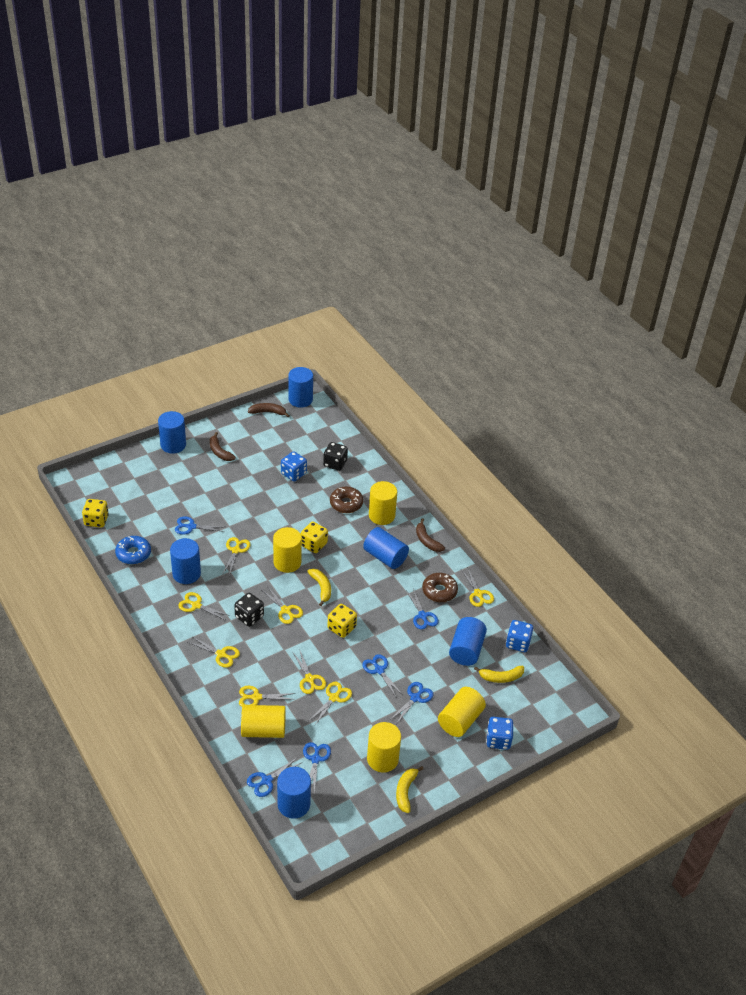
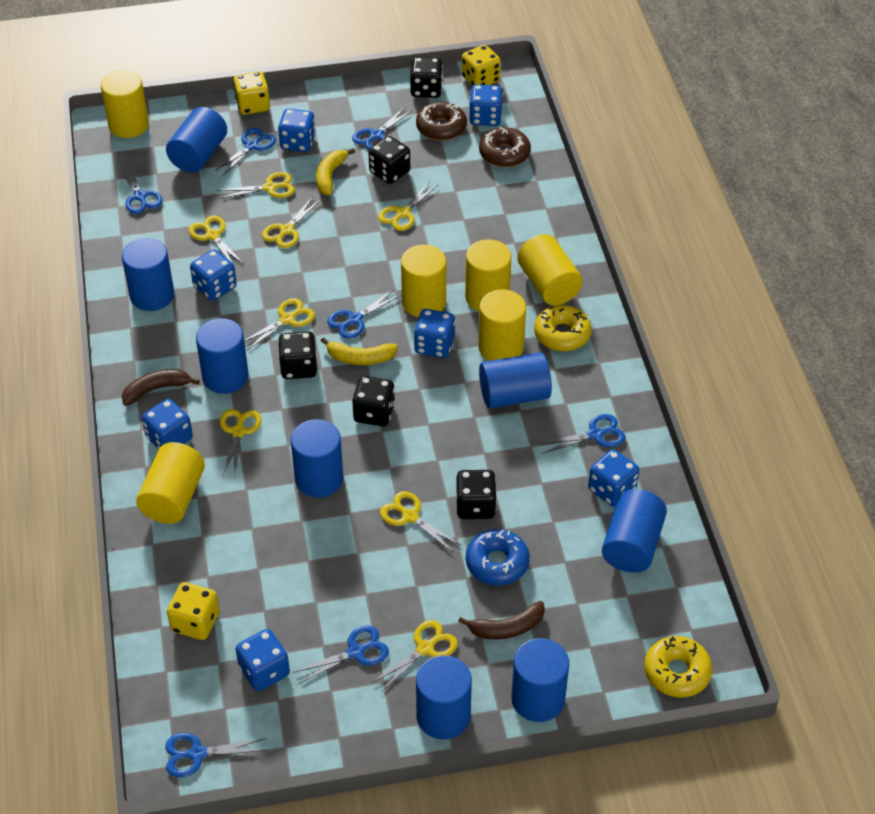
black dice: [234,593,264,627] [323,442,348,471] = 2 -> [278,332,317,379] [352,376,395,426] [368,136,410,184] [410,57,443,98] [456,470,497,519] = 5
blue cylinder: [158,411,186,454] [170,538,201,584] [277,767,311,819] [288,367,313,407] [363,527,409,569] [449,617,487,666] = 6 -> [122,238,174,311] [166,107,227,173] [196,318,249,394] [291,419,343,498] [416,655,472,740] [479,352,552,408] [511,638,569,722] [602,489,667,573] = 8
blue dice: [281,451,307,481] [486,717,514,750] [506,620,534,652] = 3 -> [142,399,193,449] [190,249,237,301] [235,629,290,691] [278,109,316,152] [414,309,455,358] [469,85,503,126] [588,449,639,507] = 7
blue scissors: [175,517,225,535] [247,757,303,797] [303,742,331,793] [362,654,403,697] [390,682,434,723] [406,589,439,629] = 6 -> [118,164,163,214] [165,733,267,777] [215,128,276,176] [293,625,389,684] [327,289,402,339] [352,107,413,150] [538,414,625,454] = 7
brown banana: [210,432,236,461] [248,403,290,417] [416,518,445,552] = 3 -> [122,369,200,406] [458,601,545,639] = 2
yellow banana: [307,569,331,606] [396,766,423,813] [474,666,524,683] = 3 -> [316,148,355,195] [321,337,398,365] = 2
yellow cylinder: [241,705,286,738] [273,527,302,573] [367,722,401,773] [369,481,397,525] [438,687,486,737] = 5 -> [101,70,149,138] [136,442,205,524] [401,245,446,317] [465,239,511,311] [478,289,526,361] [517,234,583,306] = 6
yellow donut: none = 0 -> [534,305,592,351] [644,636,712,698] = 2

